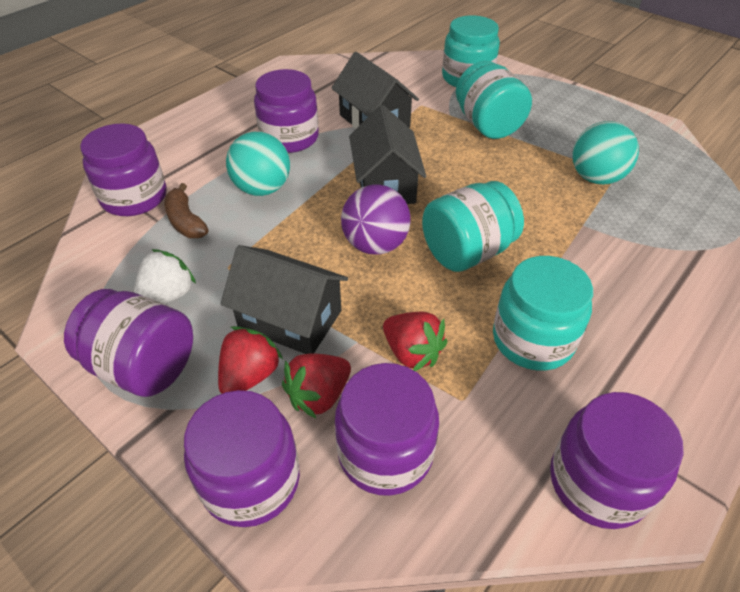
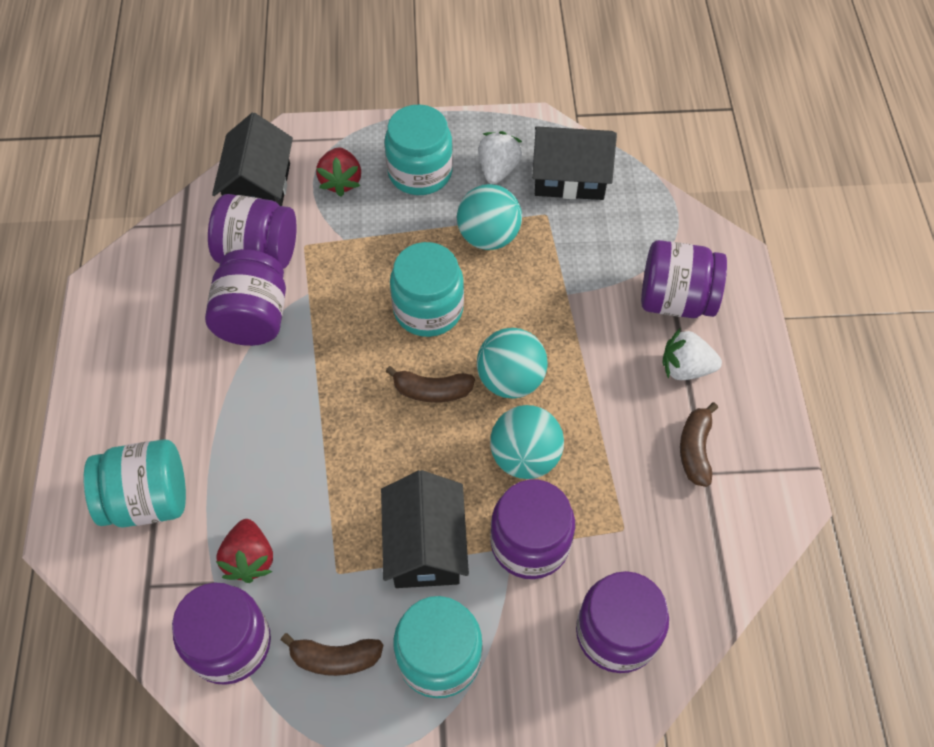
brown banana: [164,183,208,238] = 1 -> [281,633,383,676] [386,366,475,402] [680,402,718,487] = 3
purple ball: [341,184,411,255] = 1 -> none = 0
red strawberry: [218,326,283,394] [282,354,351,419] [383,312,447,371] = 3 -> [216,519,273,583] [316,147,361,196] = 2
turquoise ball: [226,131,290,196] [572,121,639,185] = 2 -> [457,184,522,250] [477,328,548,398] [490,405,564,479] = 3
white strawberry: [134,249,196,304] = 1 -> [479,131,522,184] [662,328,722,380] = 2

